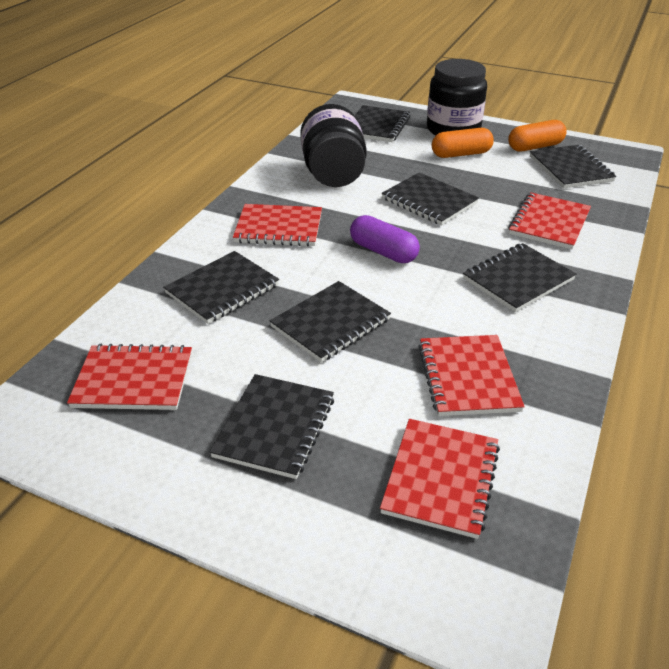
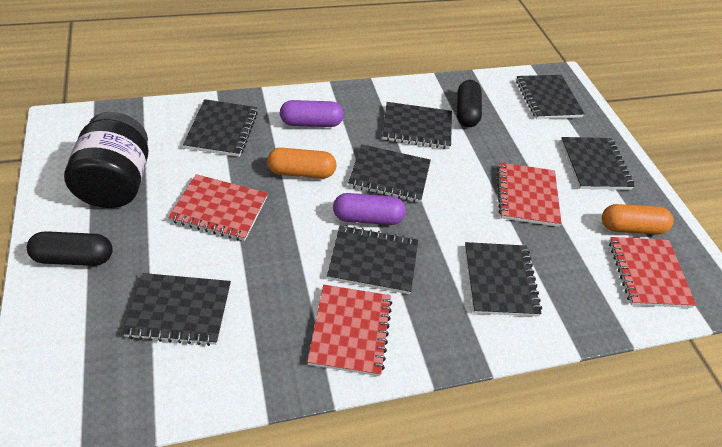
black capsule: none = 0 -> [27,231,113,266] [457,80,482,127] = 2
black jar: [300,104,367,187] [427,59,487,136] = 2 -> [64,112,148,208] = 1
black notebook: [163,251,279,324] [210,374,334,479] [270,281,391,362] [355,105,410,142] [382,172,479,225] [463,243,576,312] [530,145,616,188] = 7 -> [122,273,231,346] [183,99,258,157] [327,225,418,294] [348,144,431,202] [382,102,452,149] [465,242,542,317] [516,75,585,119] [561,137,635,190] = 8
purple capsule: [350,215,420,263] = 1 -> [280,100,344,127] [333,193,406,225] = 2
red notebook: [67,344,192,410] [233,204,322,246] [380,419,500,539] [418,335,525,416] [508,192,591,249] = 5 -> [168,174,268,241] [307,285,392,376] [497,163,562,227] [609,237,696,308] = 4

